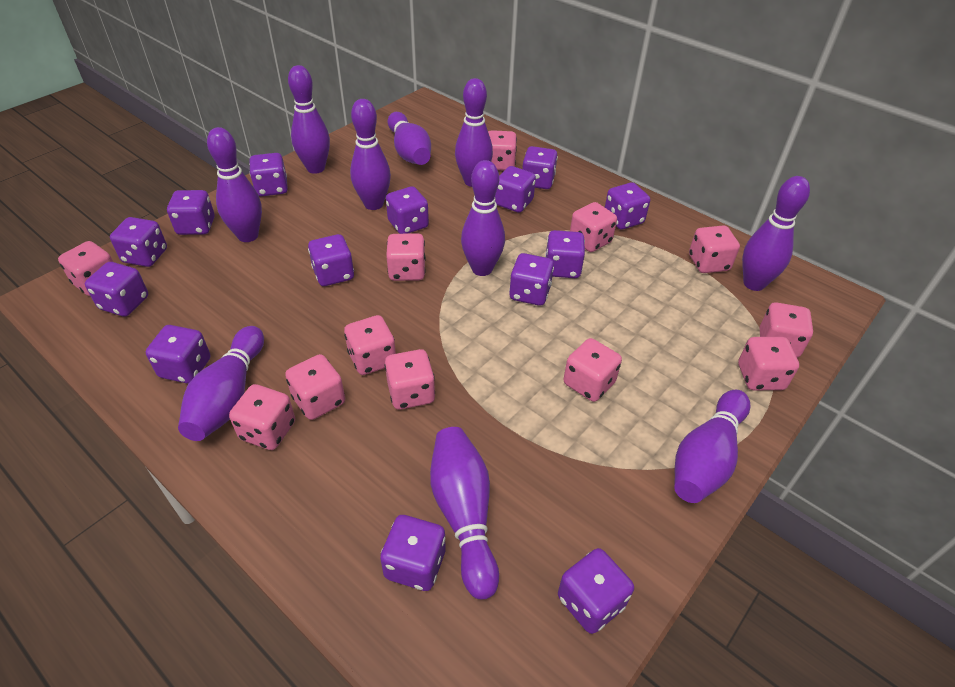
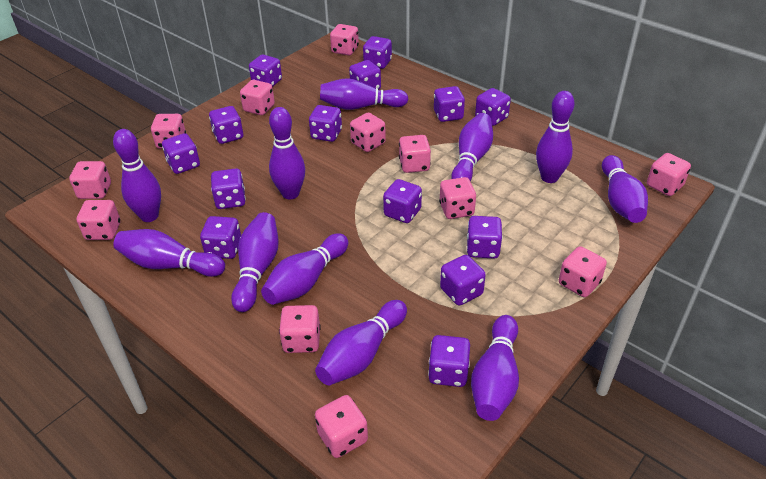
purple bowling pin: [178,326,264,441] [207,127,262,242] [288,65,330,174] [350,99,391,210] [388,112,431,165] [430,427,499,599] [455,78,493,187] [461,160,505,276] [674,390,750,503] [742,176,810,291] = 10 -> [113,129,161,222] [113,229,225,277] [231,212,279,312] [261,233,348,305] [269,107,305,199] [315,300,407,385] [320,78,408,110] [451,113,493,181] [471,315,519,421] [536,91,575,183] [602,155,648,223] = 11

